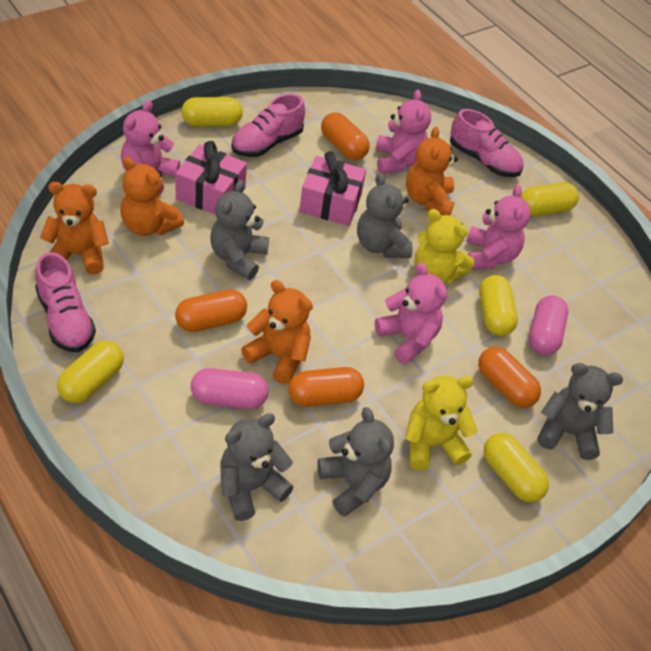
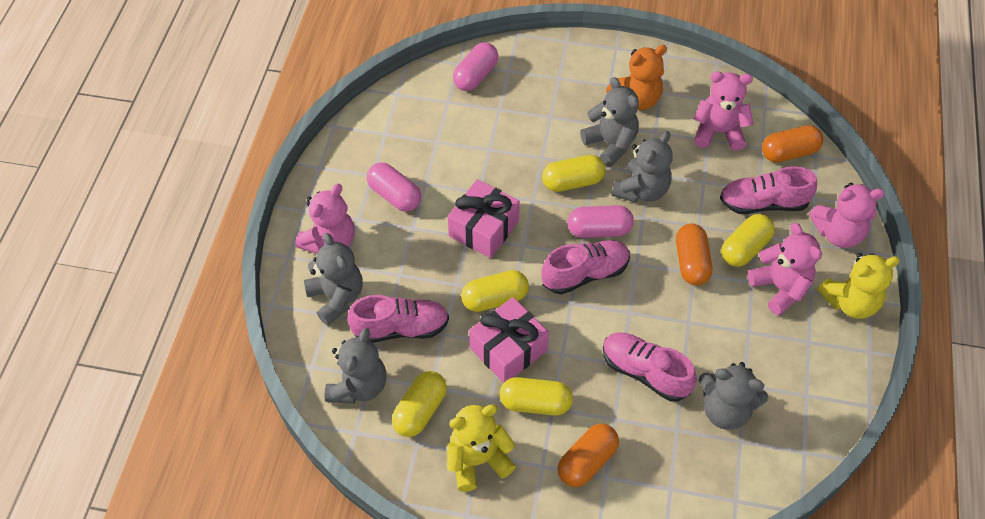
orange capsule: [175,289,247,332] [288,367,364,407] [321,112,370,160] [478,347,541,408] = 4 -> [558,424,619,487] [676,224,712,285] [762,125,823,162] = 3
orange teddy bear: [40,182,109,275] [120,157,184,236] [241,280,313,384] [406,127,458,216] = 4 -> [606,45,667,110] = 1
pink capsule: [191,368,269,409] [529,295,568,355] = 2 -> [367,162,421,212] [453,42,498,91] [567,205,634,238] = 3
pink shoe: [35,252,96,352] [231,94,305,157] [450,109,523,177] = 3 -> [347,295,449,343] [541,240,630,294] [603,332,697,401] [720,166,817,214] = 4

